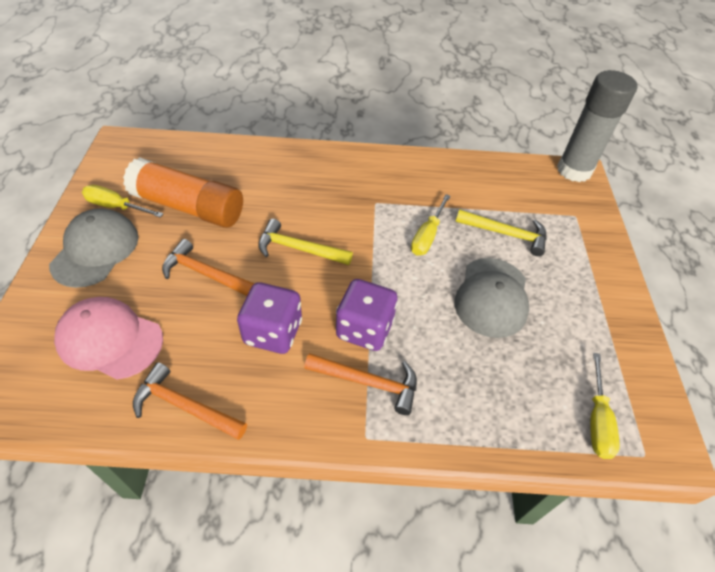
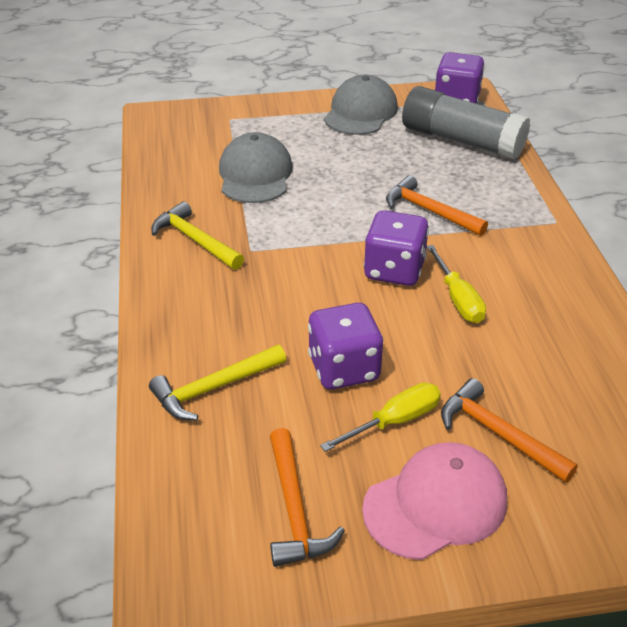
orange glue stick: [123,157,243,228] = 1 -> none = 0
purple dice: [237,282,302,354] [336,279,398,351] = 2 -> [308,303,384,389] [363,210,429,286] [435,52,485,104] = 3
yellow screwdriver: [82,185,163,218] [411,194,450,256] [590,353,620,459] = 3 -> [320,383,441,452] [427,245,486,323] = 2

